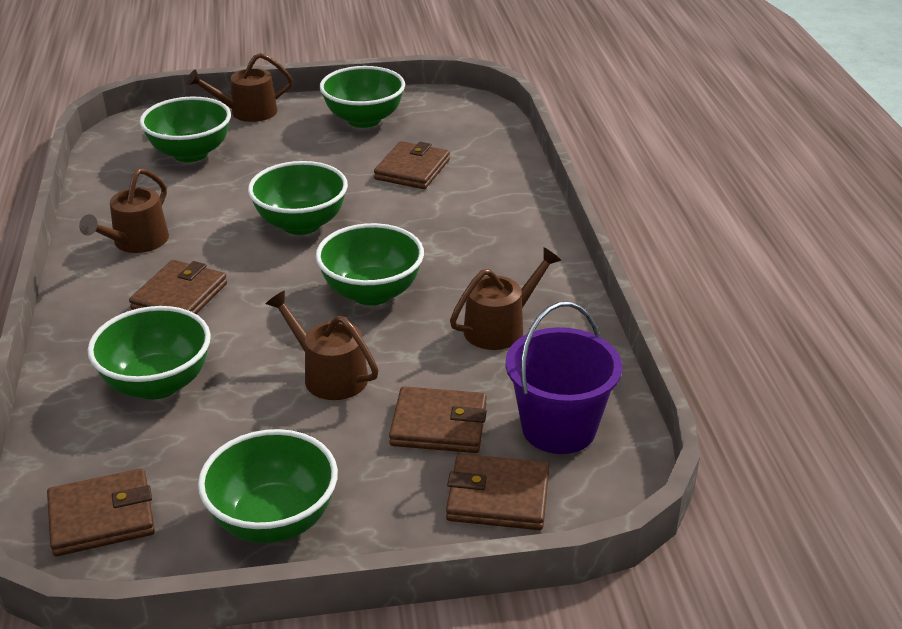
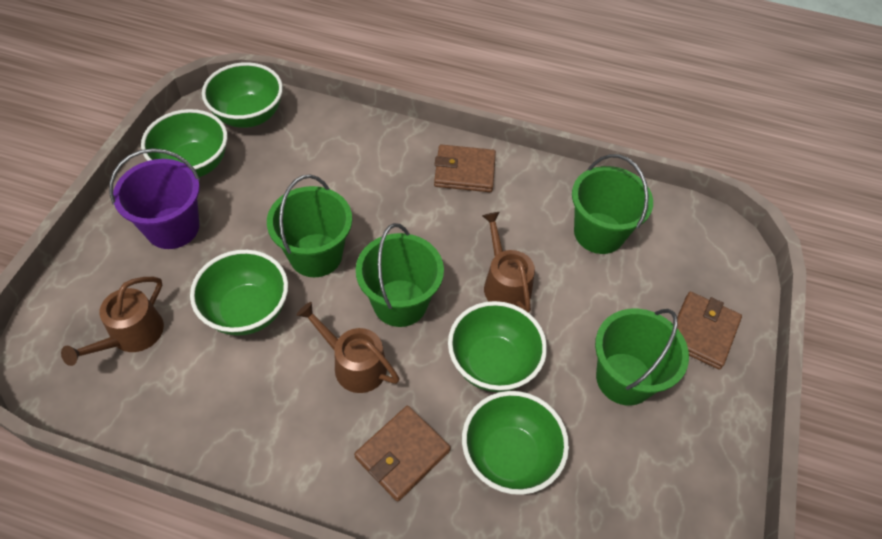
brown wallet: [47,468,155,556] [129,260,227,314] [374,141,450,189] [389,386,487,453] [446,454,549,530] = 5 -> [354,405,451,501] [434,144,496,192] [677,292,742,370] = 3
brown watering can: [79,168,169,253] [187,53,293,122] [266,290,379,400] [450,248,562,350] = 4 -> [61,277,164,366] [296,302,400,393] [482,212,535,313] = 3
green bowl: [88,306,211,399] [140,97,231,162] [198,429,338,543] [248,161,348,235] [316,223,424,306] [320,66,405,128] = 6 -> [141,109,227,177] [190,250,288,336] [202,62,283,128] [448,301,547,392] [462,391,569,495] = 5
green bucket: none = 0 -> [267,175,352,277] [356,223,444,327] [572,154,653,254] [595,309,689,406] = 4

